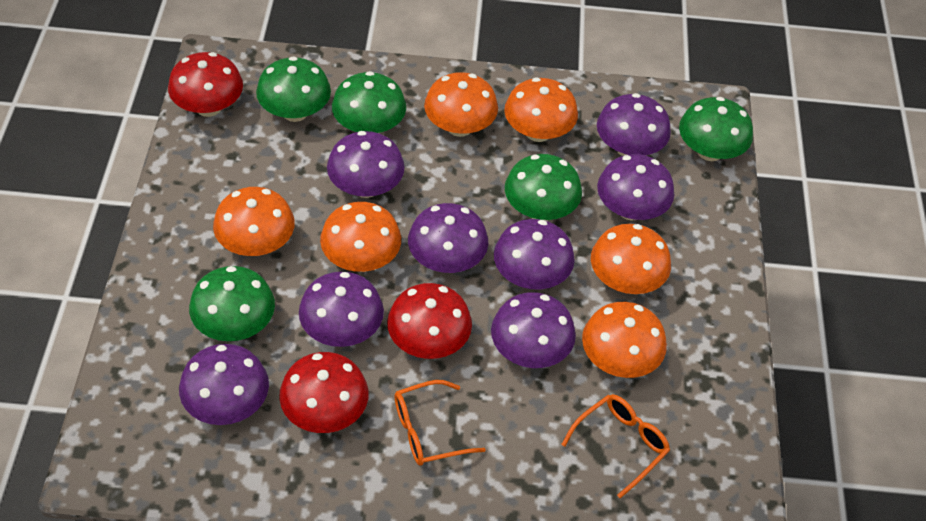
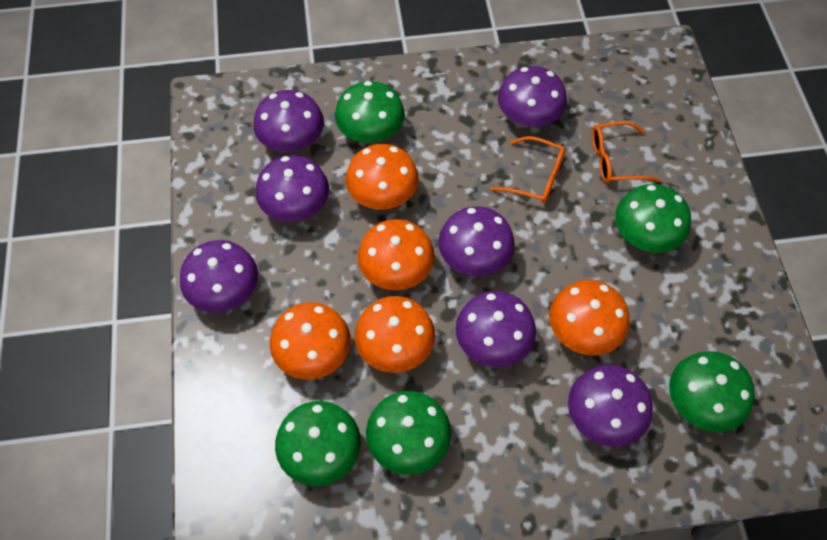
orange mushroom: [213,187,295,256] [320,202,401,272] [424,72,498,137] [504,77,578,142] [582,302,667,378] [591,224,671,294] = 6 -> [270,302,351,380] [346,144,419,210] [355,296,435,373] [358,219,435,290] [549,280,630,355] = 5
purple mushroom: [179,344,269,425] [299,272,384,347] [327,131,405,198] [408,203,488,273] [491,292,576,368] [494,219,575,289] [597,93,671,156] [597,154,674,221] = 8 -> [180,240,258,313] [253,90,324,152] [255,155,329,222] [438,206,515,276] [456,291,536,367] [498,66,567,127] [568,365,653,447] = 7
red mushroom: [168,52,243,117] [279,352,369,433] [387,283,472,359] = 3 -> none = 0

